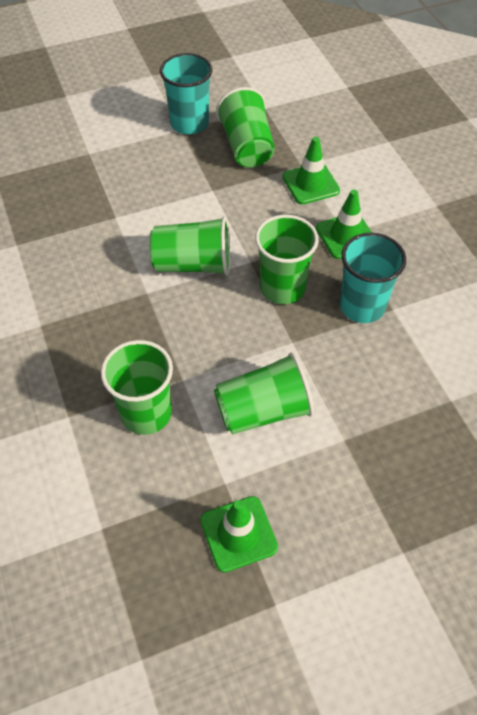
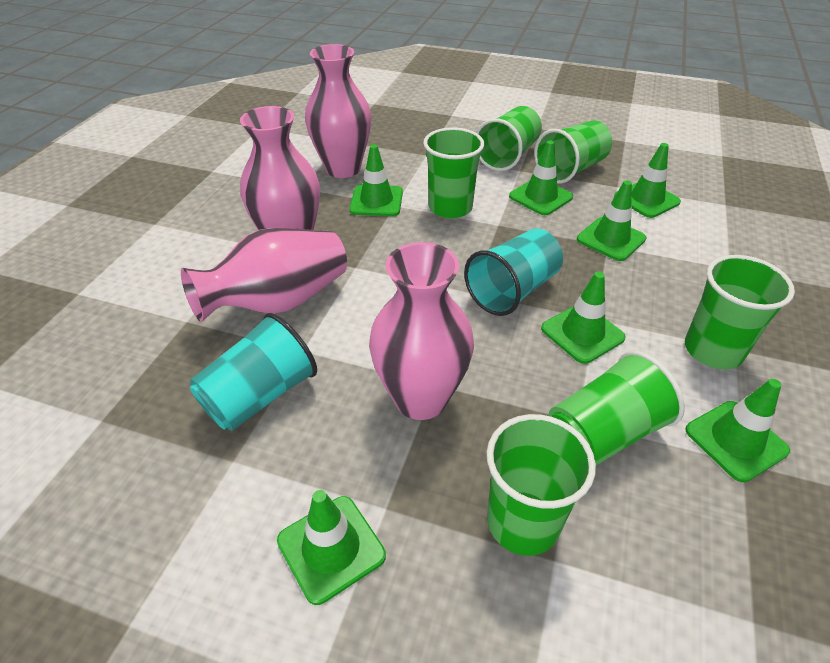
green cup: [101,340,173,435] [149,216,231,276] [214,353,314,434] [216,87,275,167] [255,215,319,304] = 5 -> [423,127,484,218] [476,106,542,171] [487,414,596,556] [534,120,612,184] [548,351,685,466] [685,255,795,369] = 6
green traffic cone: [200,496,278,573] [282,137,340,205] [316,190,372,259] = 3 -> [277,490,386,605] [350,145,403,216] [509,141,573,215] [541,272,626,364] [577,180,646,261] [614,143,681,218] [685,379,790,482] = 7
pink vase: none = 0 -> [181,228,347,322] [240,106,320,230] [305,44,372,178] [369,242,474,420] = 4

